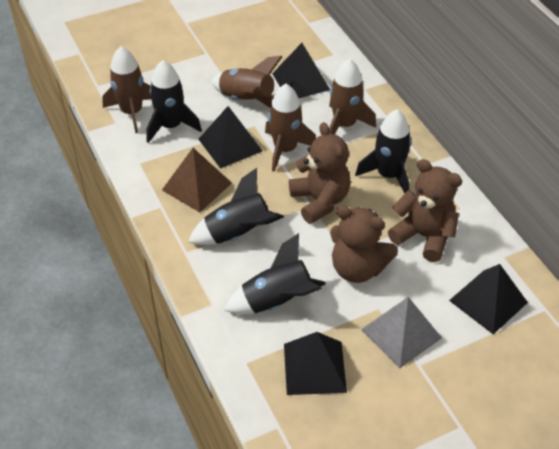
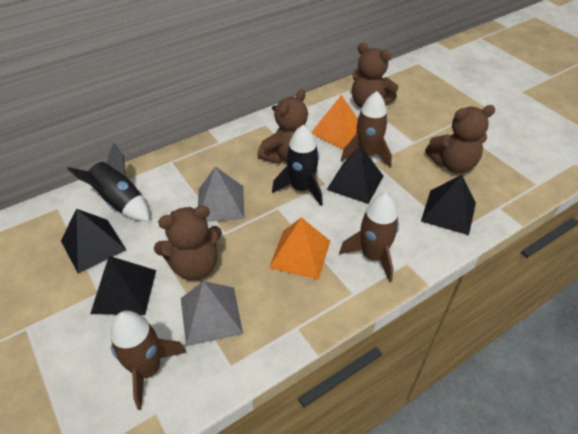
black rocket: [146,60,202,143] [188,168,284,245] [224,233,326,314] [355,109,411,193] = 4 -> [67,143,149,221] [272,125,323,206] = 2
brown pyramid: [162,148,232,212] = 1 -> none = 0
brown rocket: [102,46,151,133] [211,56,282,108] [265,84,316,172] [329,59,376,134] = 4 -> [110,311,186,410] [339,193,399,283] [341,91,392,168] = 3
brown teddy bear: [289,122,350,224] [330,205,398,283] [388,159,462,262] = 3 -> [154,205,222,281] [257,89,308,164] [352,43,398,108] [425,105,495,173] = 4
grey pyramid: [361,297,442,368] = 1 -> [181,281,243,346] [198,166,245,222] = 2
orange pyramid: none = 0 -> [269,217,330,280] [312,95,358,150] = 2

